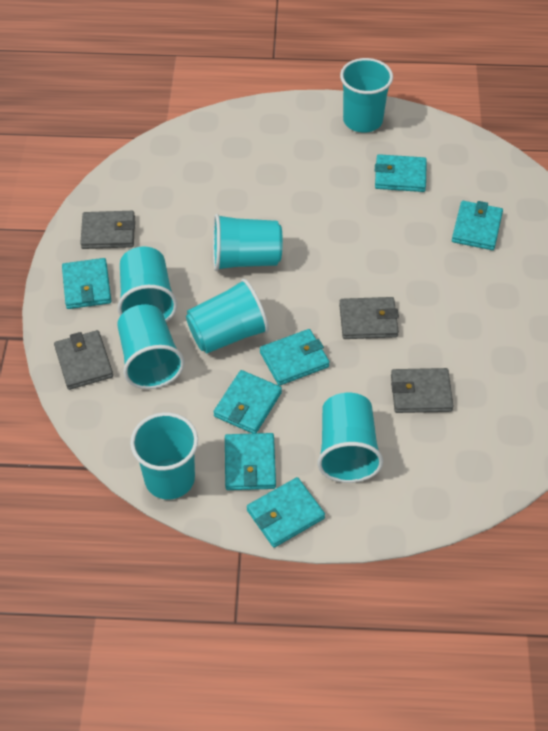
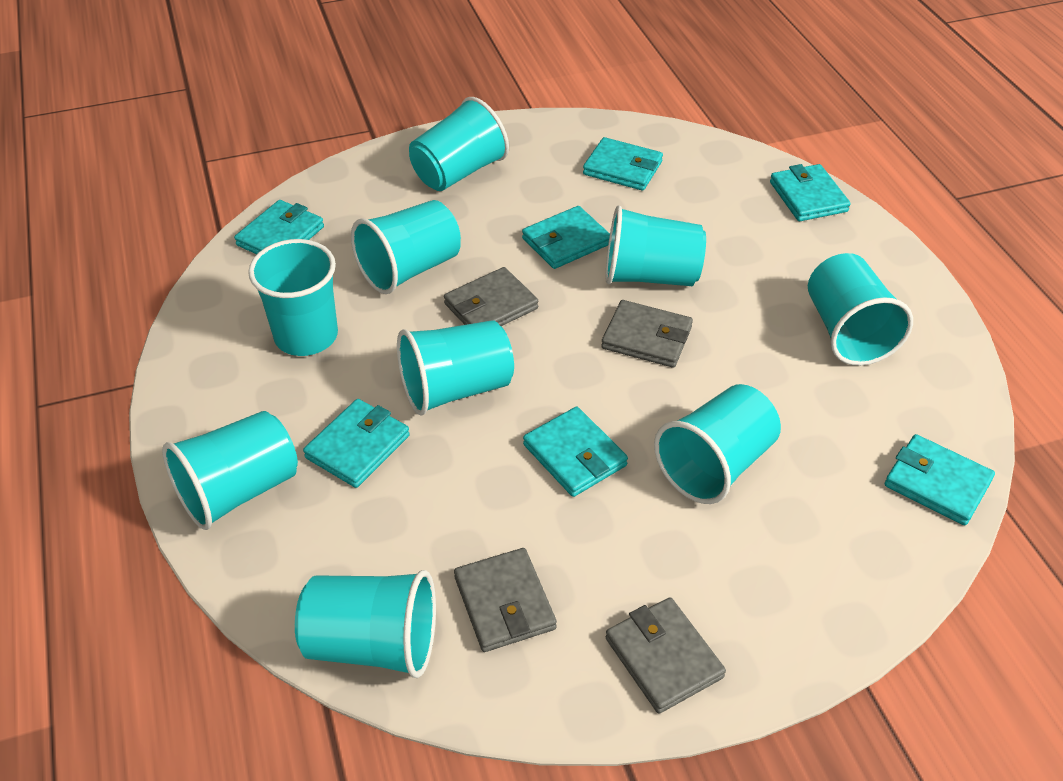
turquoise cup: [117,304,185,389] [118,247,178,322] [130,412,198,500] [186,279,269,353] [213,214,283,271] [317,393,383,483] [340,58,393,133] = 7 -> [162,411,298,530] [248,239,338,356] [295,570,436,678] [351,200,461,294] [397,320,514,416] [409,97,509,191] [606,206,706,286] [654,384,781,504] [808,253,913,366] = 9

